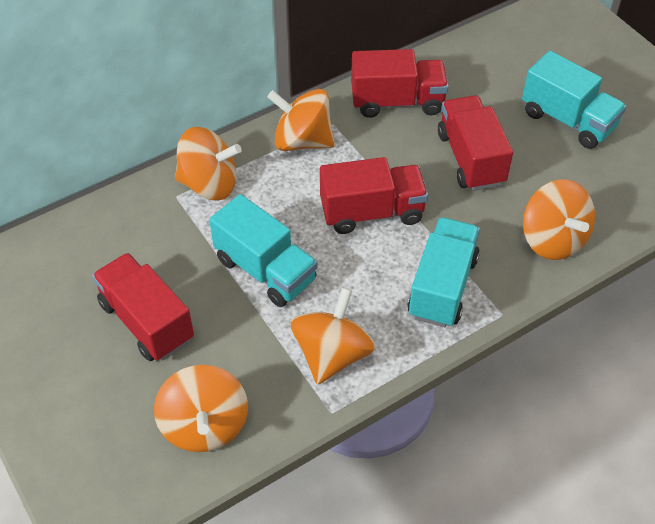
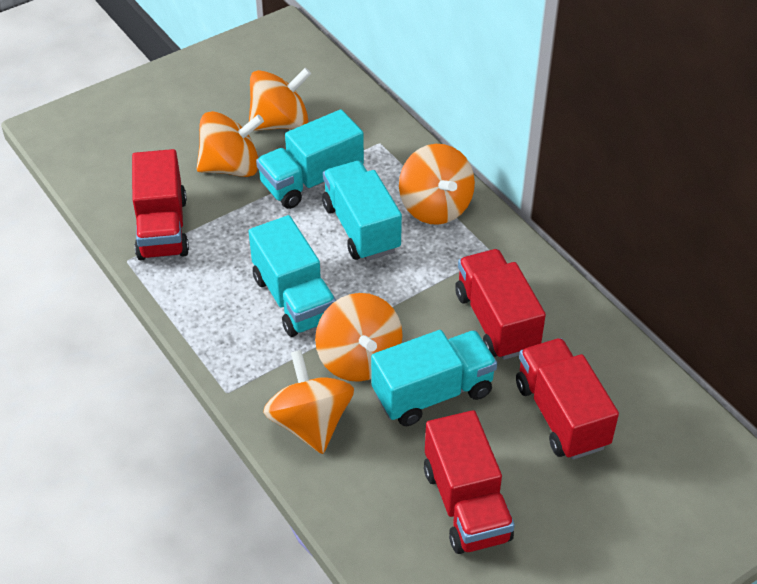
turquoise truck: [209,194,318,307] [407,217,480,327] [522,51,627,149] = 3 -> [249,215,336,337] [256,109,364,209] [322,161,402,261] [371,330,497,426] = 4

